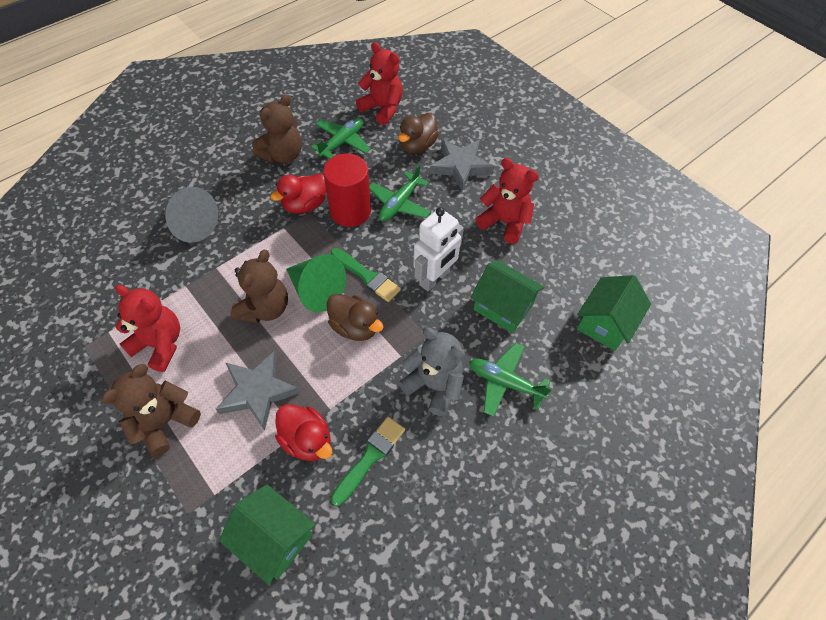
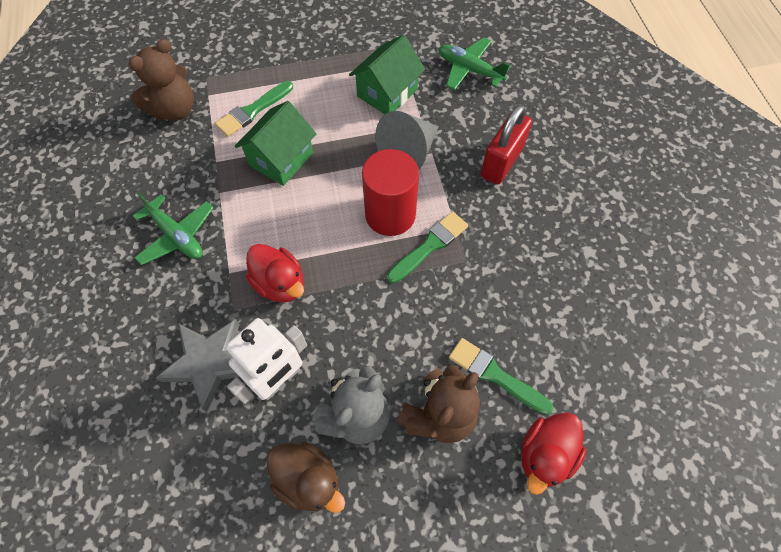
brown duck: [327,293,383,341] [398,113,439,153] = 2 -> [266,442,345,513] = 1
brown teddy bear: [101,364,201,457] [230,250,288,323] [252,95,302,163] = 3 -> [128,39,194,120] [397,365,480,443] = 2
green brush: [331,248,401,302] [331,417,405,506] = 2 -> [215,81,293,137] [387,211,468,283] [449,338,554,415] = 3
green cone: [286,254,346,312] = 1 -> none = 0
green house: [219,484,316,585] [471,261,545,333] [577,275,651,351] = 3 -> [235,101,316,186] [349,35,425,114] = 2
green plane: [311,117,371,159] [369,165,431,222] [469,343,552,417] = 3 -> [133,192,213,265] [439,37,510,90] = 2
grey star: [216,351,300,431] [430,139,494,191] = 2 -> [156,319,240,412] = 1
red padlock: none = 0 -> [481,104,532,185] = 1
red teddy bear: [115,285,180,372] [356,42,403,125] [476,158,539,244] = 3 -> none = 0

